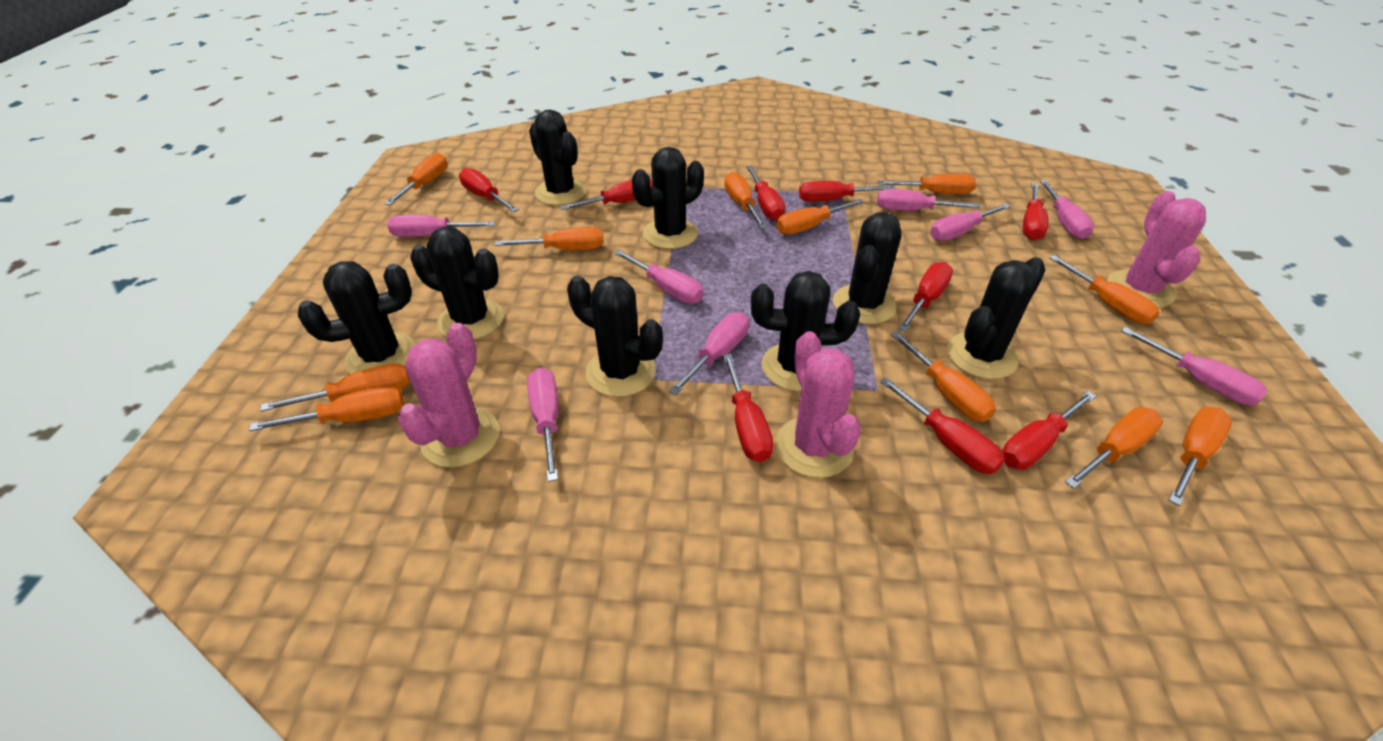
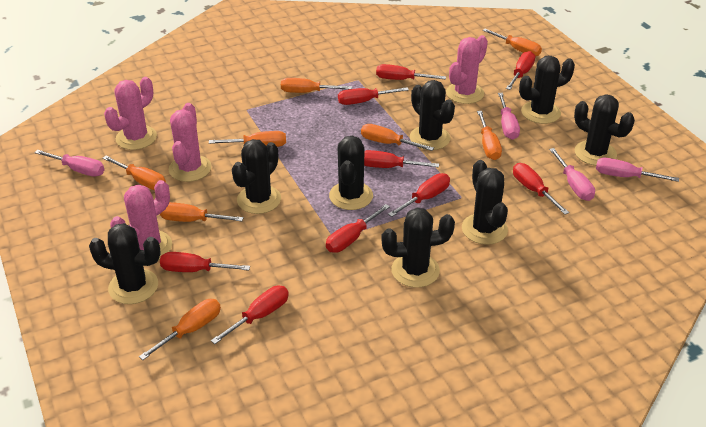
orange screwdriver: [249,386,404,431] [260,363,410,412] [384,153,448,205] [495,227,604,250] [724,172,767,229] [776,199,864,235] [877,174,976,194] [891,331,996,422] [1049,255,1160,324] [1065,407,1163,489] [1168,407,1232,506] = 11 -> [103,156,166,190] [139,299,221,360] [160,202,244,222] [209,131,286,147] [281,78,352,93] [361,124,434,151] [477,111,502,160] [483,29,542,57] = 8
pink cactus: [398,323,499,468] [775,331,861,478] [1107,191,1206,308] = 3 -> [104,77,157,150] [110,180,172,260] [169,103,211,182] [446,35,488,104] = 4
pink screwdriver: [387,215,495,237] [527,368,558,482] [614,250,703,304] [669,312,749,395] [877,189,980,211] [930,203,1011,241] [1040,180,1094,239] [1121,327,1267,405] = 8 -> [34,150,105,177] [498,93,520,140] [549,148,595,201] [596,158,679,182] = 4

